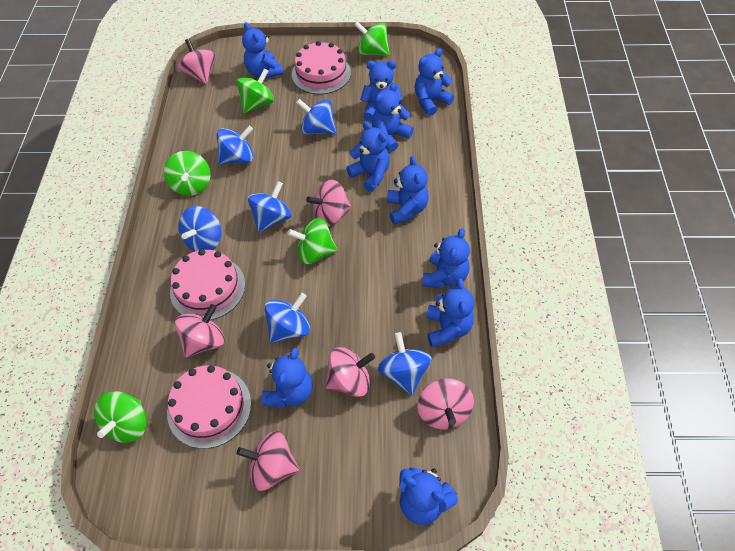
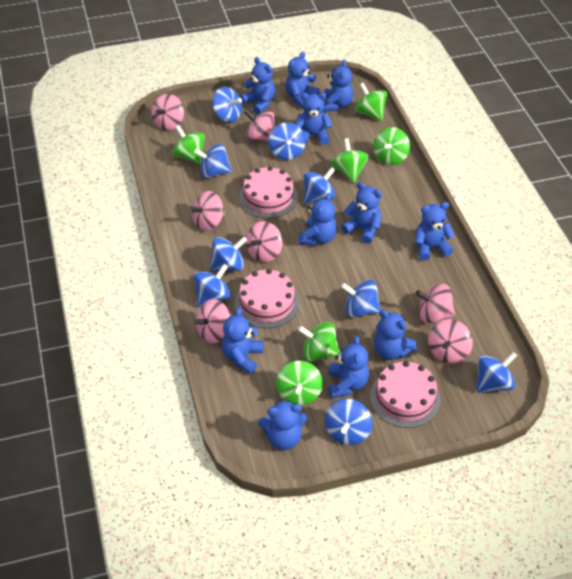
blue spinning top: [178,206,222,251] [216,126,253,165] [248,181,291,233] [264,293,310,343] [296,99,336,134] [378,332,432,395] = 6 -> [193,144,232,178] [194,264,231,307] [210,237,247,271] [212,87,242,123] [268,122,305,160] [304,167,335,204] [325,399,372,445] [341,280,381,317] [477,352,517,393] = 9
blue teddy bear: [242,22,283,78] [261,347,312,408] [346,121,390,192] [360,60,403,121] [372,83,414,152] [387,156,429,225] [399,468,458,525] [415,48,454,116] [422,228,470,289] [426,278,474,347] = 10 -> [222,308,263,374] [241,57,275,114] [258,399,307,450] [285,51,320,108] [295,93,332,145] [298,193,337,246] [322,60,353,112] [329,336,369,398] [341,182,382,244] [374,310,417,360] [415,202,455,261] = 11
green spinning top: [94,391,147,443] [164,151,210,196] [236,68,274,113] [287,218,338,264] [354,21,390,56] = 5 -> [172,125,205,164] [276,361,323,405] [298,321,340,361] [331,138,369,183] [355,83,387,121] [373,127,410,165] = 6
pink spinning top: [175,304,224,358] [178,39,215,84] [237,431,299,491] [306,180,351,226] [325,347,375,397] [418,378,474,430] = 6 -> [151,94,184,131] [190,191,225,231] [194,299,230,344] [244,109,275,141] [246,221,283,262] [415,284,455,323] [428,319,473,364] = 7

